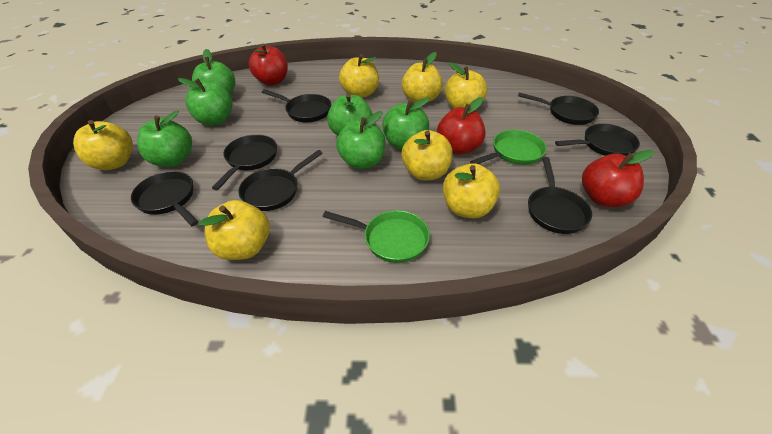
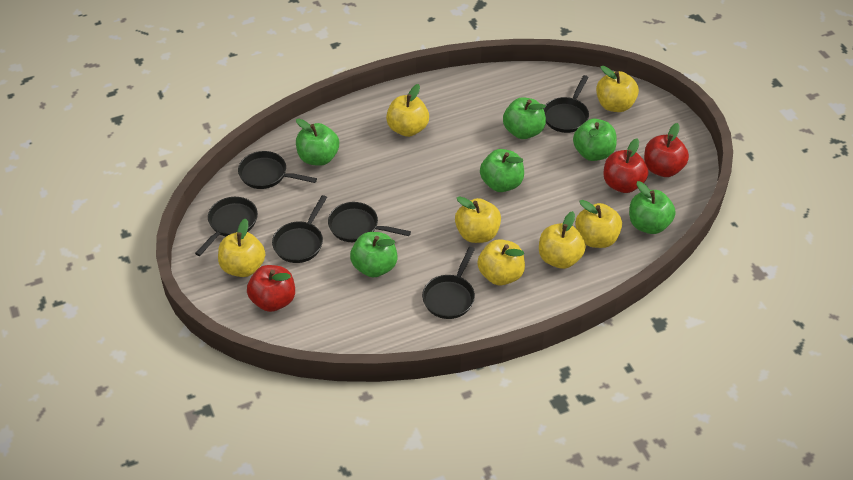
black pan: [131,171,199,226] [212,135,277,190] [238,150,323,211] [262,89,331,122] [518,92,599,125] [528,157,592,234] [555,124,640,156] = 7 -> [195,197,258,256] [238,151,317,189] [272,195,327,263] [328,202,411,242] [422,247,475,319] [543,75,589,133] = 6
green pan: [323,210,430,263] [470,130,547,165] = 2 -> none = 0

